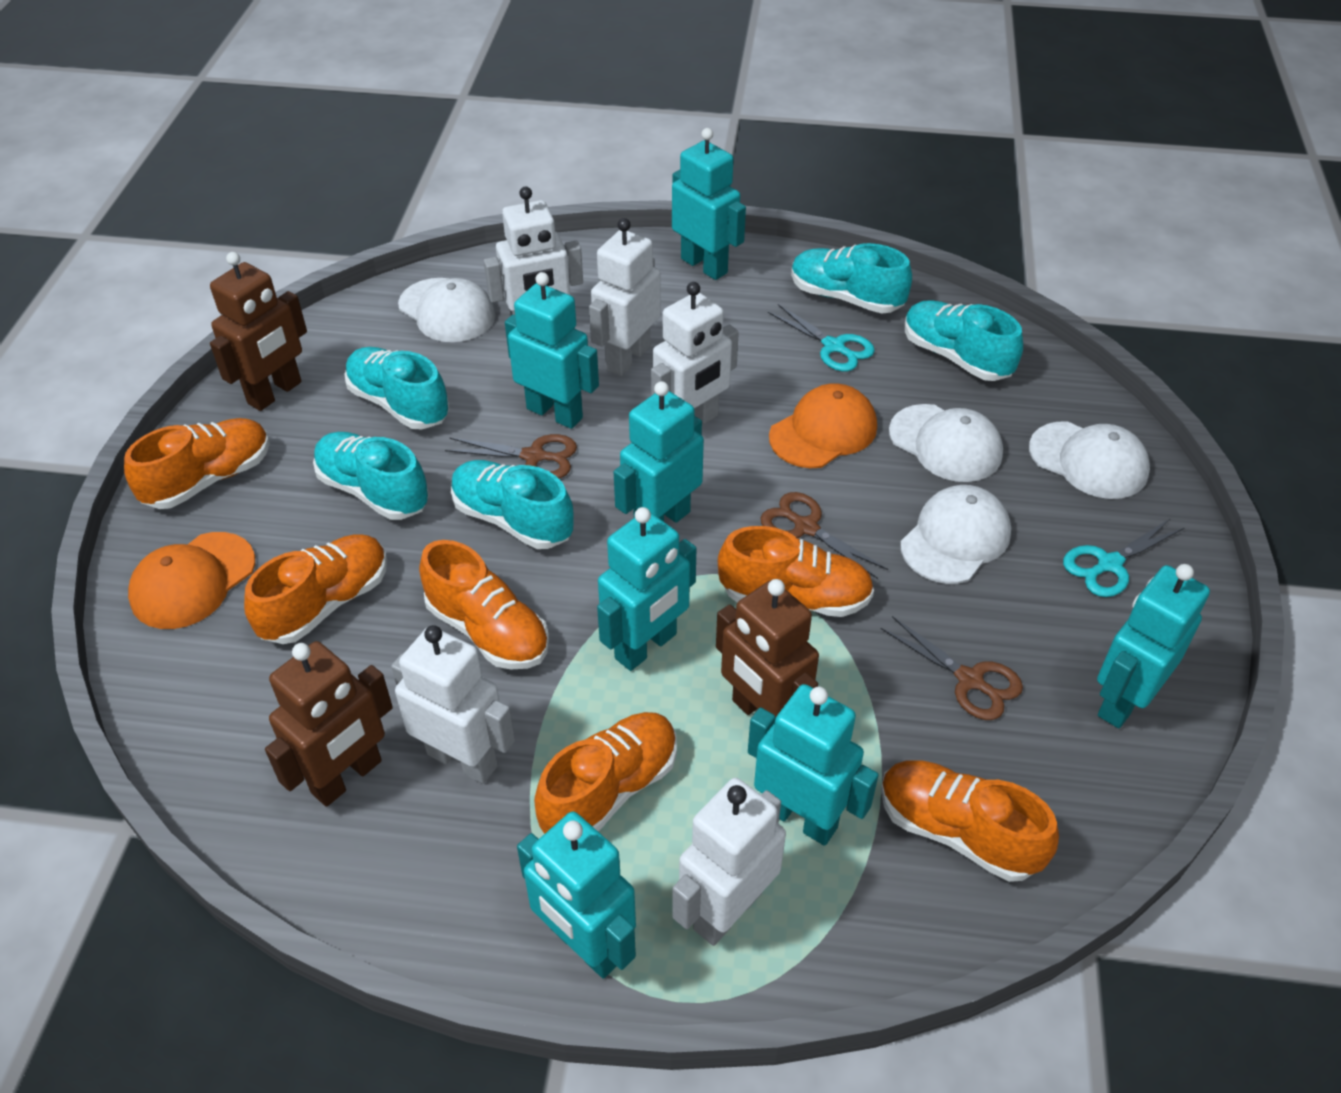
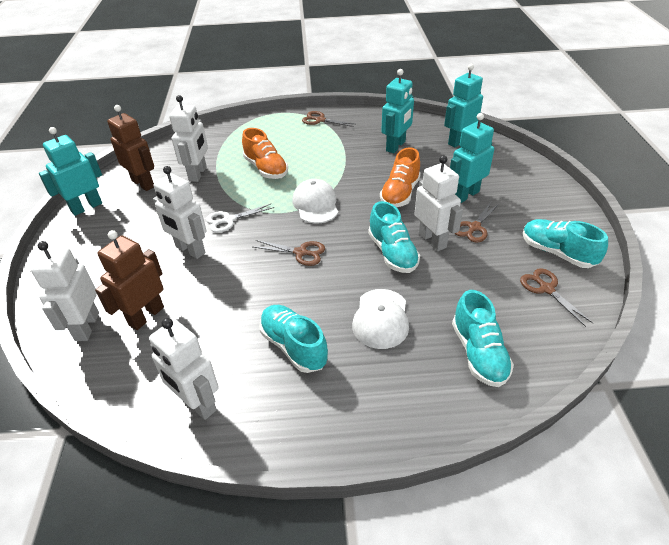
brown robot: [210,252,307,411] [265,641,393,807] [716,579,819,719] = 3 -> [95,230,164,330] [107,105,154,191] = 2
brown scissors: [445,434,577,478] [761,492,888,579] [881,616,1023,720] = 3 -> [253,240,325,266] [302,111,354,127] [455,202,500,243] [520,268,593,327] = 4
orange cap: [128,532,255,629] [769,383,877,468] = 2 -> none = 0
orange shoe: [124,418,270,509] [244,534,387,644] [419,540,549,669] [534,712,677,834] [718,526,874,617] [881,760,1059,882] = 6 -> [242,128,288,179] [380,148,421,207] = 2
turquoise robot: [505,272,599,429] [517,812,636,979] [597,507,697,671] [614,381,704,523] [672,128,746,280] [748,684,879,846] [1097,564,1210,728] = 7 -> [39,127,102,216] [381,69,414,153] [444,64,483,147] [450,113,494,203] = 4
turquoise scissors: [768,304,875,371] [1063,518,1184,597] = 2 -> none = 0
turquoise shoe: [313,432,429,520] [345,347,450,429] [451,460,574,549] [791,243,912,314] [905,300,1023,381] = 5 -> [260,305,328,373] [368,201,420,273] [452,290,514,387] [523,219,608,268] = 4
white cap: [398,278,496,342] [889,404,1003,482] [900,485,1011,584] [1029,421,1150,499] = 4 -> [292,179,338,224] [352,289,409,349] = 2
white scissors: none = 0 -> [206,204,274,233] = 1

